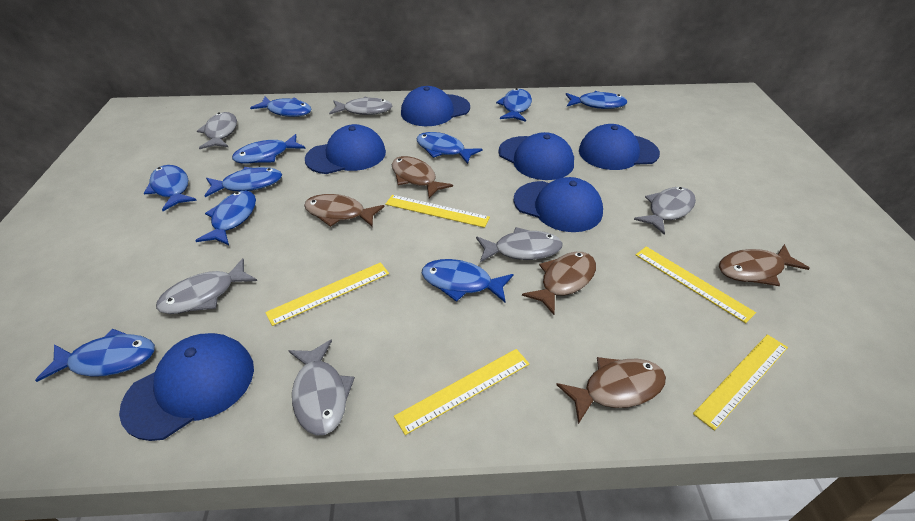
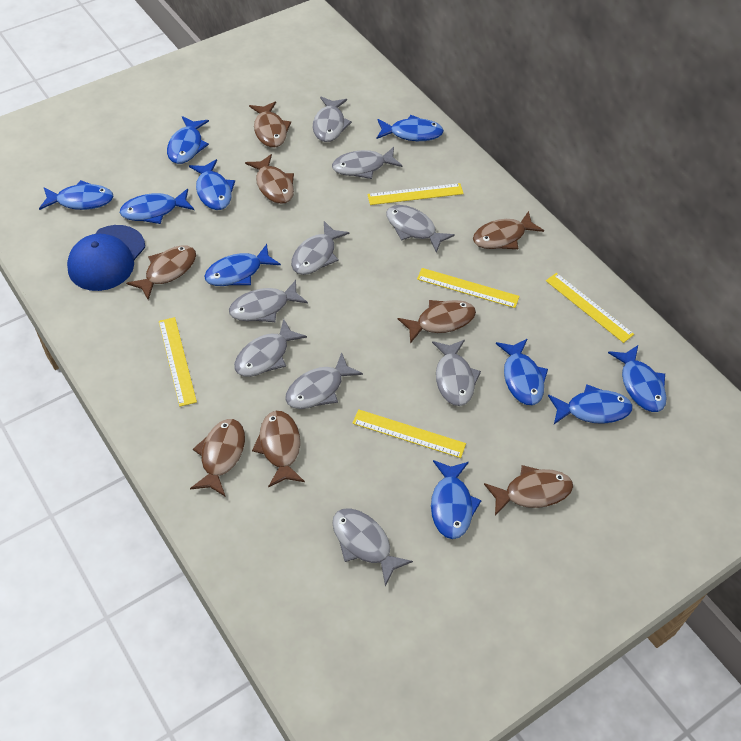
blue cap: [119,333,254,441] [305,124,386,174] [401,86,470,126] [498,132,574,180] [514,177,603,232] [579,124,660,170] = 6 -> [67,225,145,291] = 1
brown fish: [304,194,385,227] [392,156,453,198] [522,252,596,315] [556,357,666,424] [719,244,810,286] = 5 -> [126,245,196,300] [190,419,245,496] [245,154,294,204] [249,101,291,148] [252,411,305,487] [398,300,476,343] [473,211,544,249] [484,465,573,516] = 8
grey fish: [156,258,257,314] [197,112,237,149] [288,339,355,436] [329,97,392,115] [476,227,562,262] [634,187,696,235] = 6 -> [229,280,308,322] [234,319,307,377] [285,353,363,409] [291,221,350,275] [313,96,352,142] [332,147,402,179] [332,508,413,586] [386,205,455,253] [432,340,481,406] = 9

